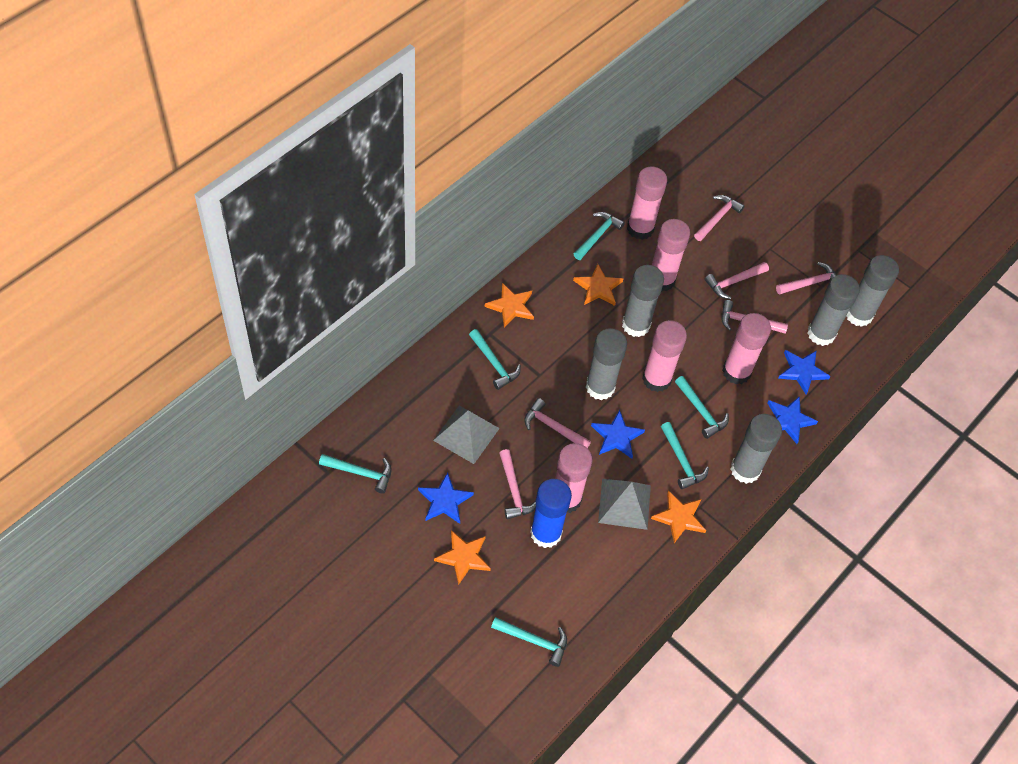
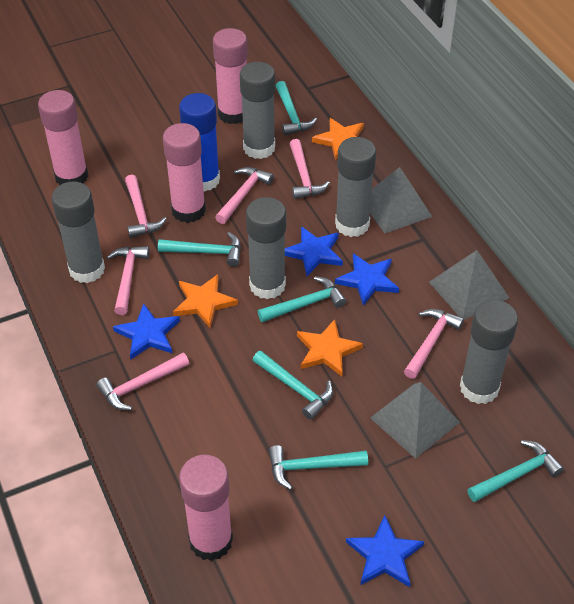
grey pyramid: [433,406,500,464] [598,479,651,530] = 2 -> [370,167,432,233] [370,382,460,459] [429,250,510,320] = 3
orange star: [434,530,491,585] [485,283,534,328] [573,264,623,306] [651,491,706,543] = 4 -> [173,274,238,328] [297,319,363,377] [312,118,364,160] = 3
pink glue stick: [555,443,593,513] [627,166,667,240] [642,320,687,392] [652,219,690,292] [722,313,771,384] = 5 -> [38,90,88,185] [163,123,206,223] [179,455,233,561] [213,28,248,124] = 4

